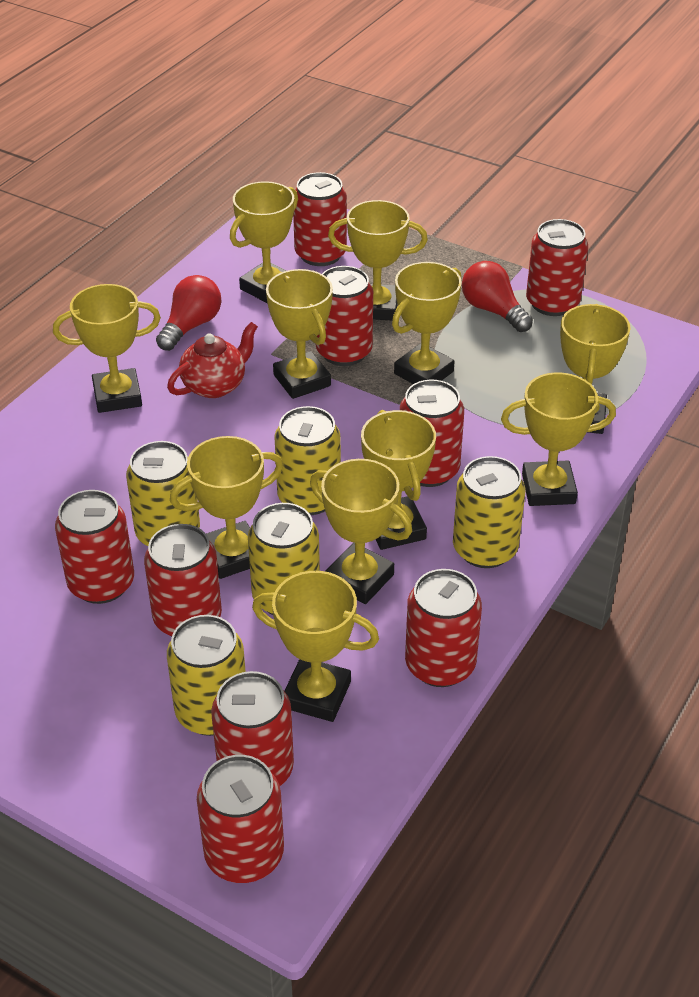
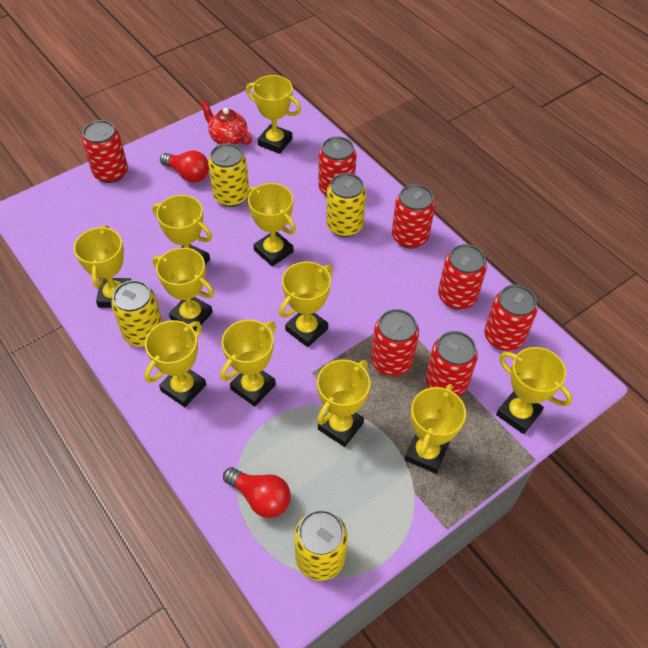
red can: [55,490,134,604] [144,524,222,636] [197,755,284,883] [211,671,294,786] [293,172,347,266] [316,266,373,366] [400,380,464,487] [405,569,482,687] [526,219,588,316] = 9 -> [82,120,128,183] [318,136,357,196] [371,309,419,376] [392,184,435,249] [426,331,478,396] [438,244,487,310] [484,285,538,351] = 7
yellow can: [126,441,200,546] [167,615,246,736] [248,503,320,615] [274,406,341,515] [453,456,525,568] = 5 -> [111,280,163,347] [208,143,249,207] [294,510,348,581] [326,173,366,237] = 4

